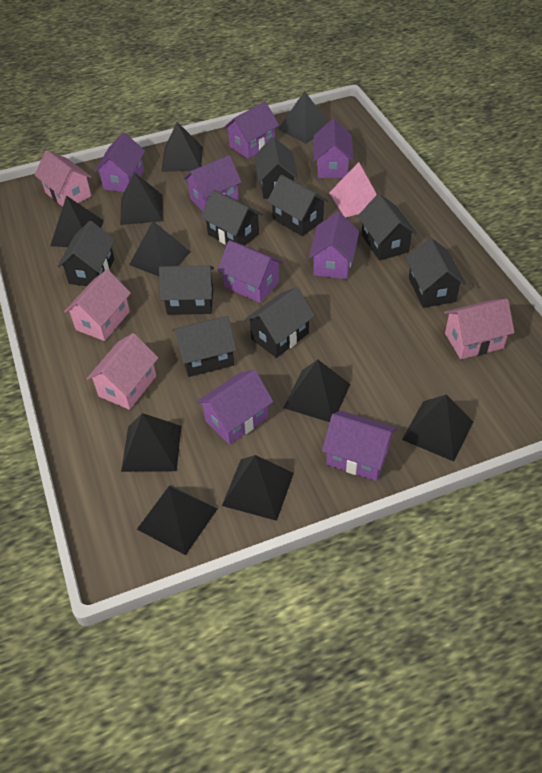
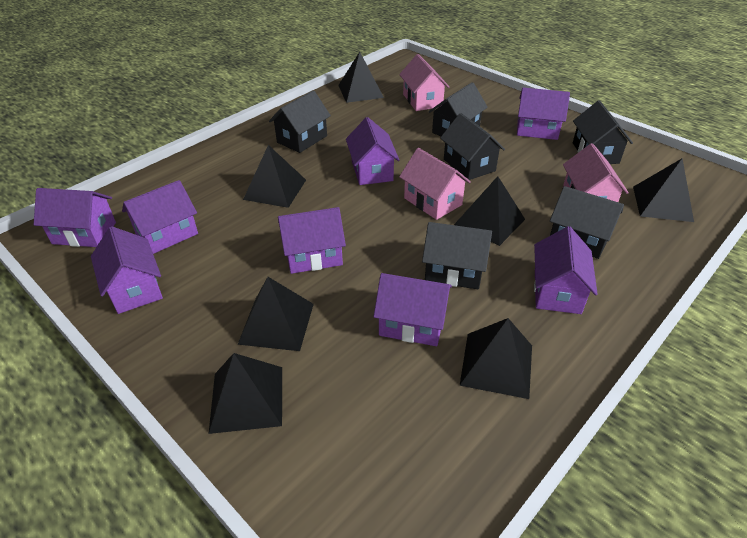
black house: [57,221,115,286] [159,265,214,315] [173,316,237,377] [201,189,263,245] [244,287,315,358] [254,137,298,199] [267,175,329,236] [358,194,417,261] [406,237,466,308] = 9 -> [269,91,331,153] [422,222,492,289] [429,82,488,136] [440,113,505,180] [550,186,624,259] [573,101,633,164] = 6
black pyramid: [50,196,104,247] [120,172,163,225] [121,413,181,472] [129,221,190,276] [137,485,217,555] [161,122,203,172] [222,455,294,521] [278,91,328,144] [283,360,350,422] [402,395,474,462] = 10 -> [209,353,282,434] [237,277,314,351] [243,145,306,208] [338,52,384,103] [454,176,525,246] [460,318,532,399] [633,159,694,222] = 7
pink house: [35,150,92,207] [64,270,131,341] [87,333,158,410] [444,299,514,359] = 4 -> [399,54,449,111] [399,148,471,220] [563,143,629,202] = 3
pink pyramid: [329,162,377,217] = 1 -> none = 0

